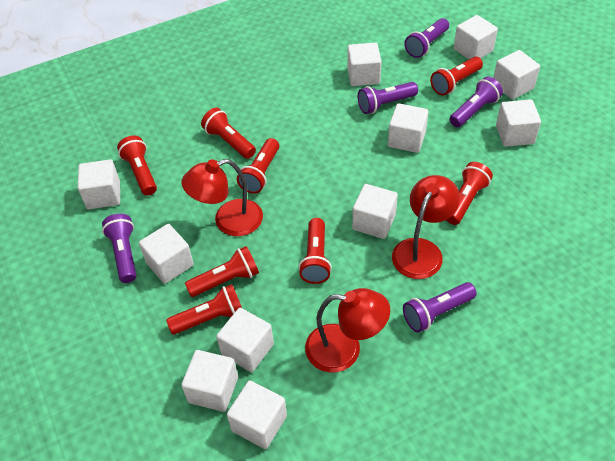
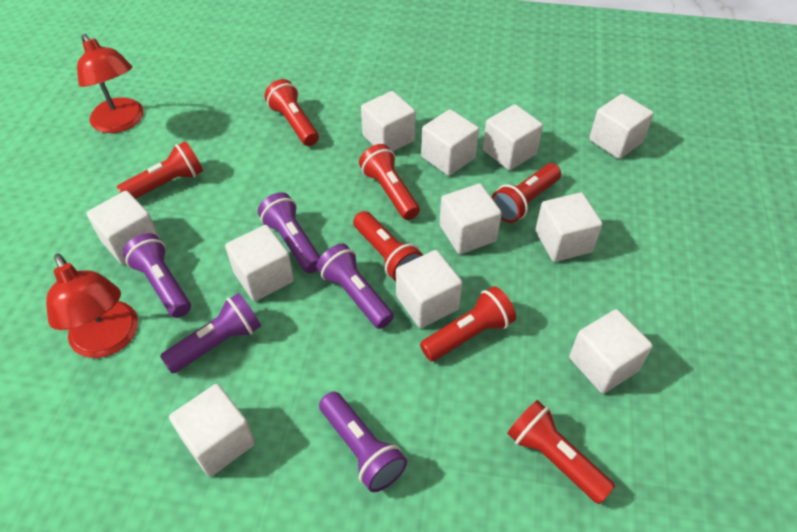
red flashlight: [117,136,157,196] [166,284,242,335] [185,246,259,297] [201,108,256,159] [237,138,279,194] [299,218,332,284] [430,57,483,95] [446,162,493,225] = 8 -> [117,141,203,199] [265,79,319,146] [353,211,423,281] [359,144,420,220] [420,286,516,361] [491,163,561,223] [507,400,615,504] = 7
red lamp: [181,159,263,236] [305,288,390,373] [392,175,460,279] = 3 -> [46,253,138,358] [77,34,144,133] = 2

